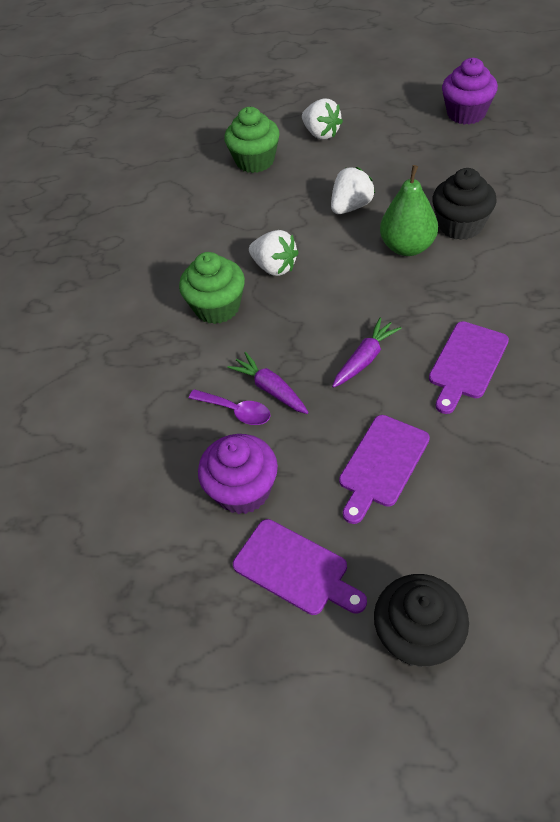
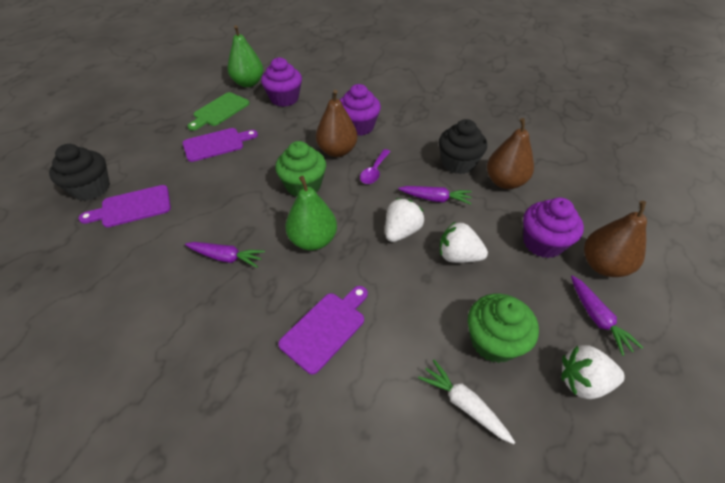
brown pear: none = 0 -> [316,90,358,157] [487,118,534,189] [584,201,647,277] = 3
green cutting board: none = 0 -> [188,92,250,131] = 1
green pear: [380,165,438,256] = 1 -> [228,25,263,87] [286,176,337,250] = 2
purple carrot: [227,352,309,414] [332,317,402,388] = 2 -> [185,242,265,268] [398,186,472,205] [571,275,643,356] = 3
purple cupcake: [198,434,278,514] [442,58,498,125] = 2 -> [261,57,302,107] [340,84,381,136] [523,197,584,258] = 3
white carrot: none = 0 -> [418,360,515,444] = 1

